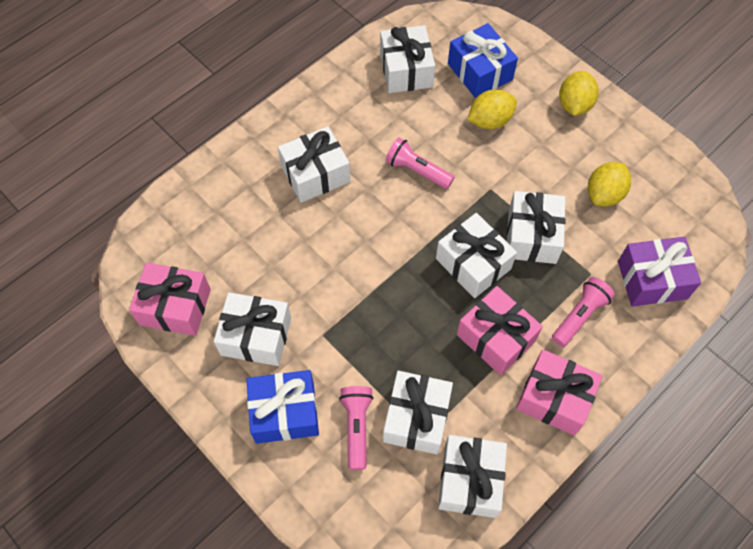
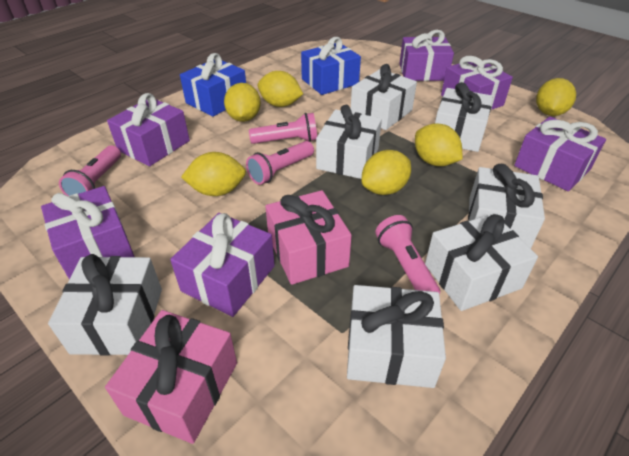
pink flashlight: [339,386,374,470] [385,137,454,189] [552,277,615,347] = 3 -> [59,145,121,196] [246,141,314,185] [249,113,317,144] [375,215,440,295] = 4
pink gift: [129,263,211,336] [457,286,543,375] [516,349,603,436] = 3 -> [105,310,237,444] [265,190,352,285] = 2
purple gift: [618,237,701,307] = 1 -> [41,186,134,280] [107,93,190,166] [170,213,275,317] [399,30,454,81] [441,56,513,110] [514,117,606,191] = 6
yellow lemon: [467,89,517,129] [559,71,599,116] [588,162,631,206] = 3 -> [181,152,246,196] [224,83,261,122] [258,71,303,107] [361,150,411,195] [415,123,463,166] [536,78,576,116] = 6

